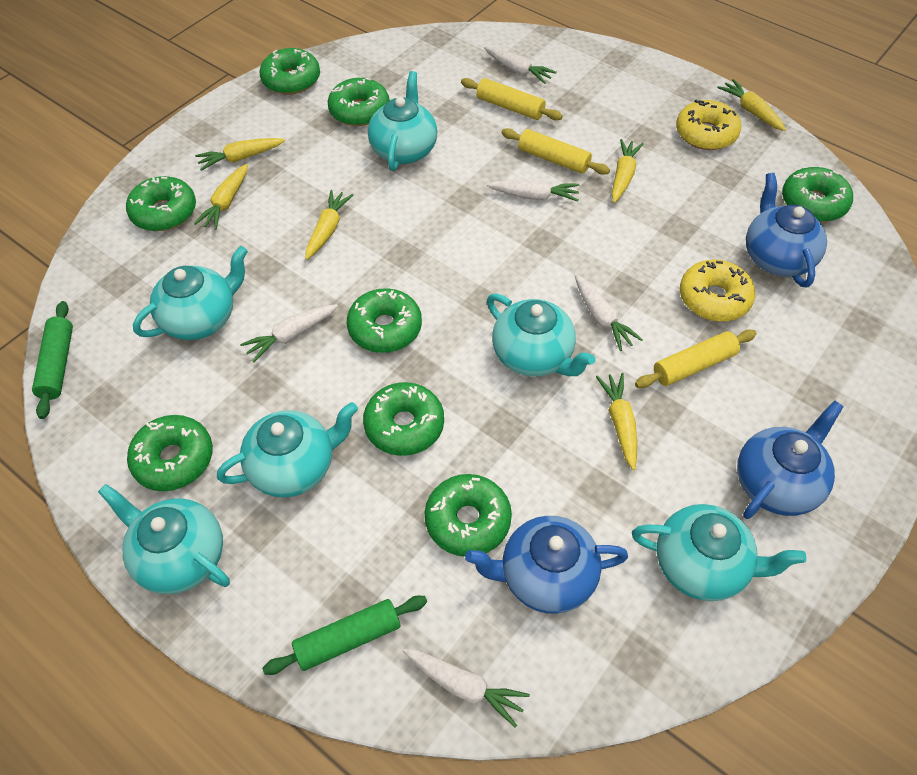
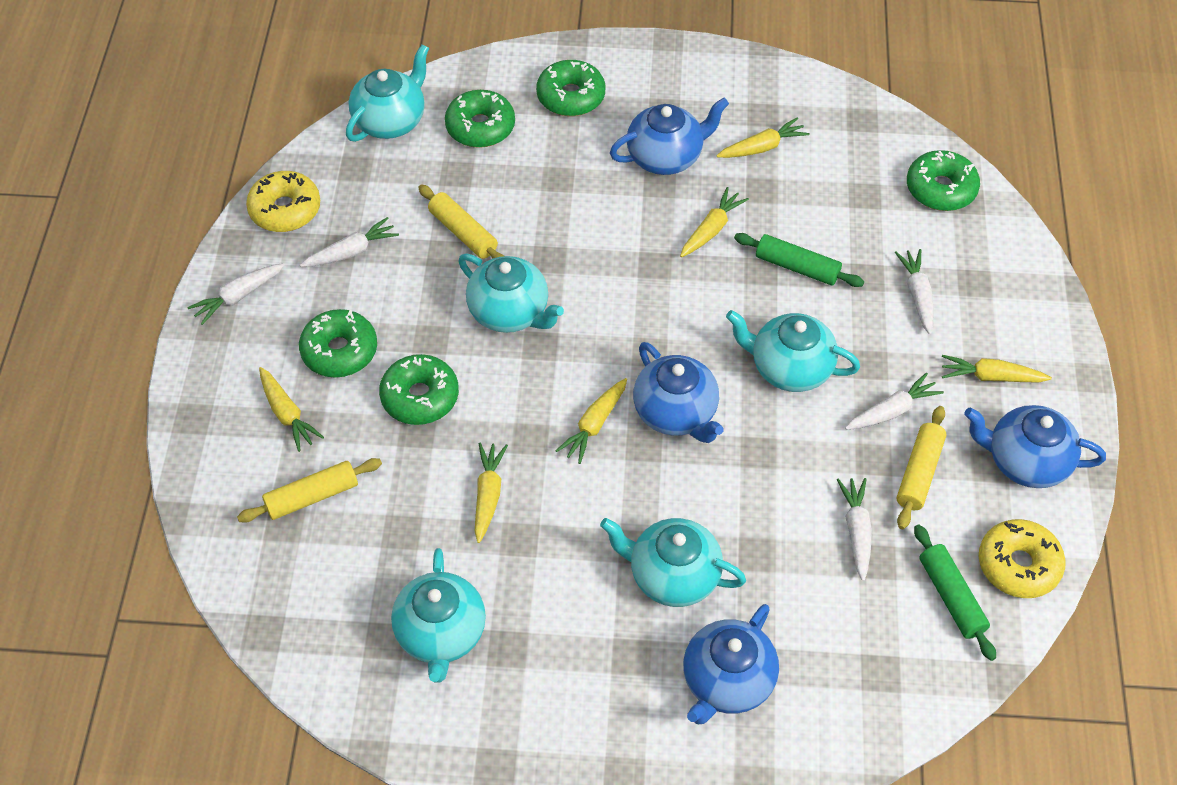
blue teapot: [465,516,628,614] [737,401,844,519] [746,173,827,287] = 3 -> [610,98,729,175] [633,342,724,443] [683,604,779,724] [964,405,1106,488] = 4
green donut: [126,176,196,231] [127,415,213,491] [260,48,320,95] [328,78,390,126] [347,288,422,353] [363,382,444,456] [424,474,512,557] [782,167,853,222] = 8 -> [299,309,377,378] [379,354,459,425] [445,90,515,148] [536,60,605,116] [907,150,980,211] = 5
turquoise teapot: [98,484,230,594] [133,246,248,340] [217,402,358,498] [368,71,437,171] [487,293,595,377] [632,504,806,601] = 6 -> [346,44,429,142] [391,548,486,683] [458,254,564,333] [600,518,746,607] [726,310,860,392] = 5

